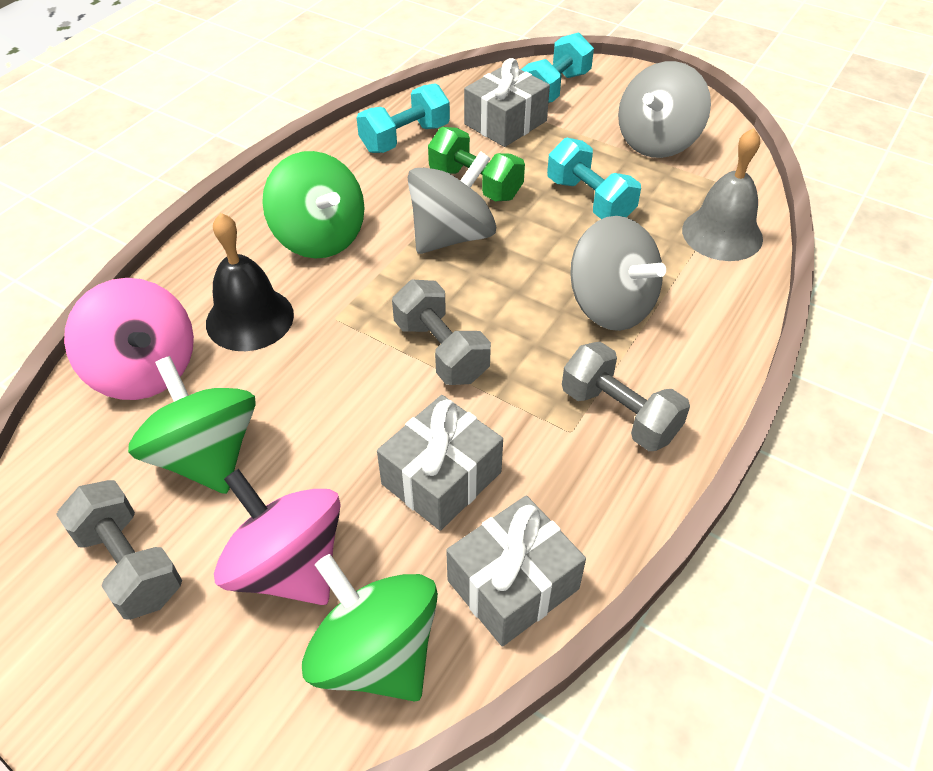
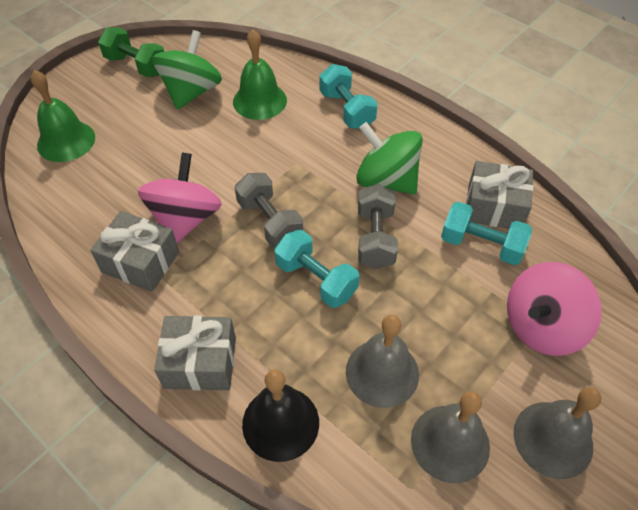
green bell: none = 0 -> [31,70,95,162] [233,29,287,120] = 2
green spinning top: [128,356,256,494] [262,151,364,258] [302,554,438,702] = 3 -> [152,30,222,110] [356,122,423,194] = 2
grey bell: [682,128,763,261] = 1 -> [346,314,419,408] [411,391,490,483] [514,387,601,479] = 3
grey dumbbell: [56,480,182,620] [392,280,491,385] [562,342,690,451] = 3 -> [235,173,303,248] [358,184,398,269] = 2
grey spinning top: [408,151,496,254] [570,216,666,331] [618,61,711,158] = 3 -> none = 0

